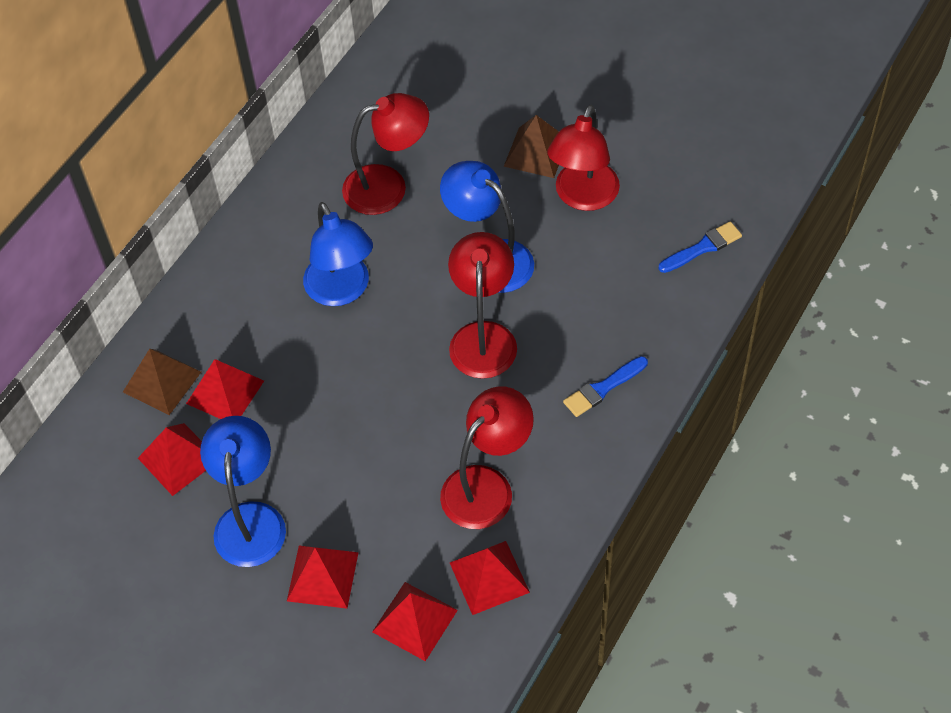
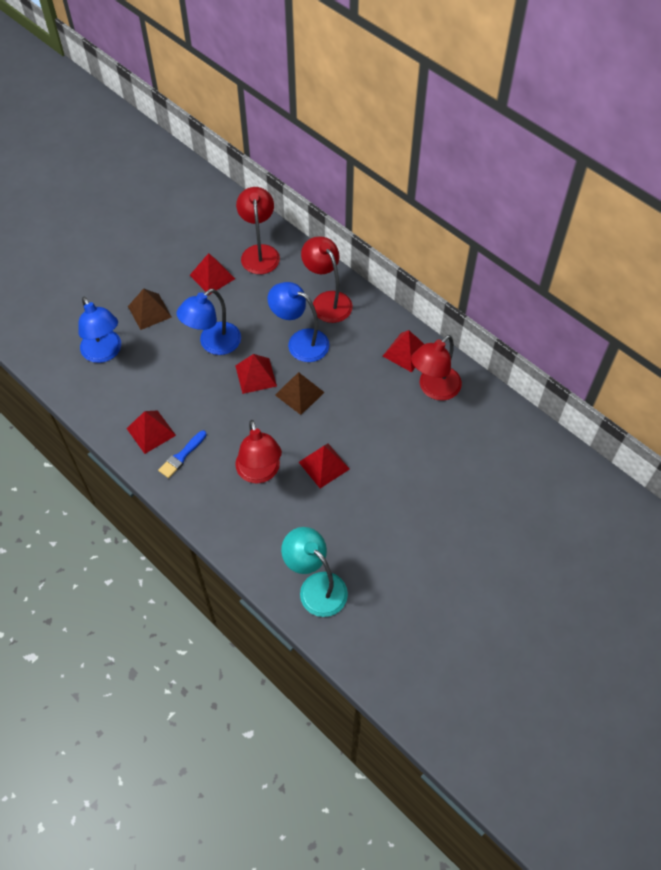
blue brush: [563,356,648,417] [658,221,742,273] = 2 -> [158,430,207,478] = 1
turquoise lamp: none = 0 -> [281,527,348,617] = 1

